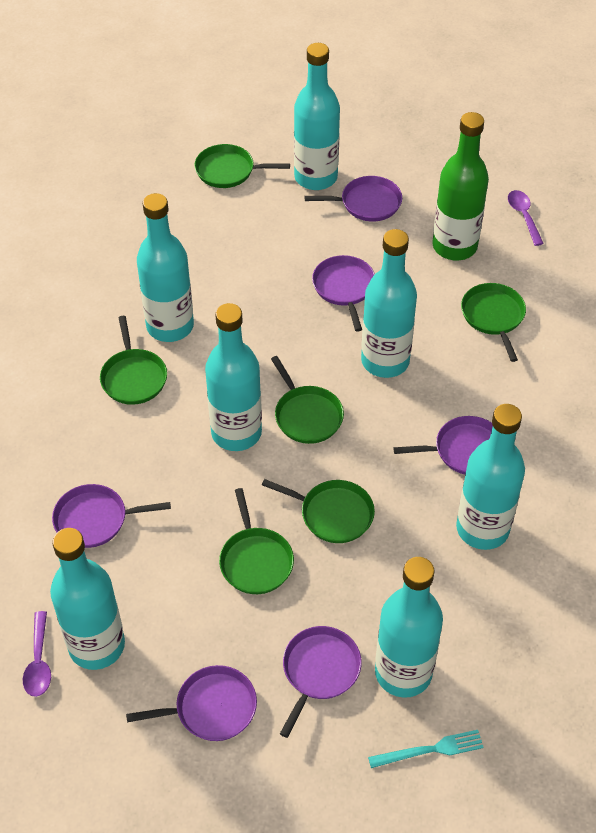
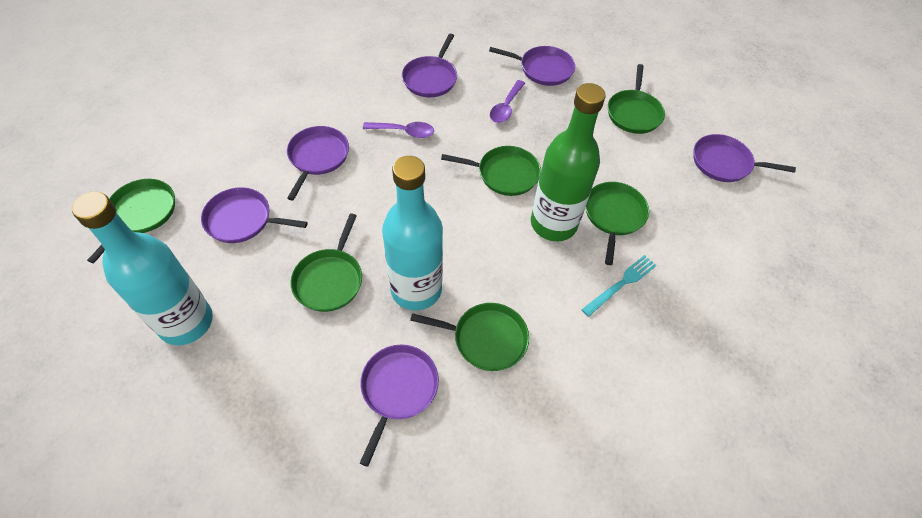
turquoise bottle: [50,528,125,670] [137,193,194,342] [205,303,262,451] [294,43,340,190] [361,229,417,378] [375,557,443,698] [456,404,525,550] = 7 -> [72,191,213,345] [382,156,443,311] = 2

